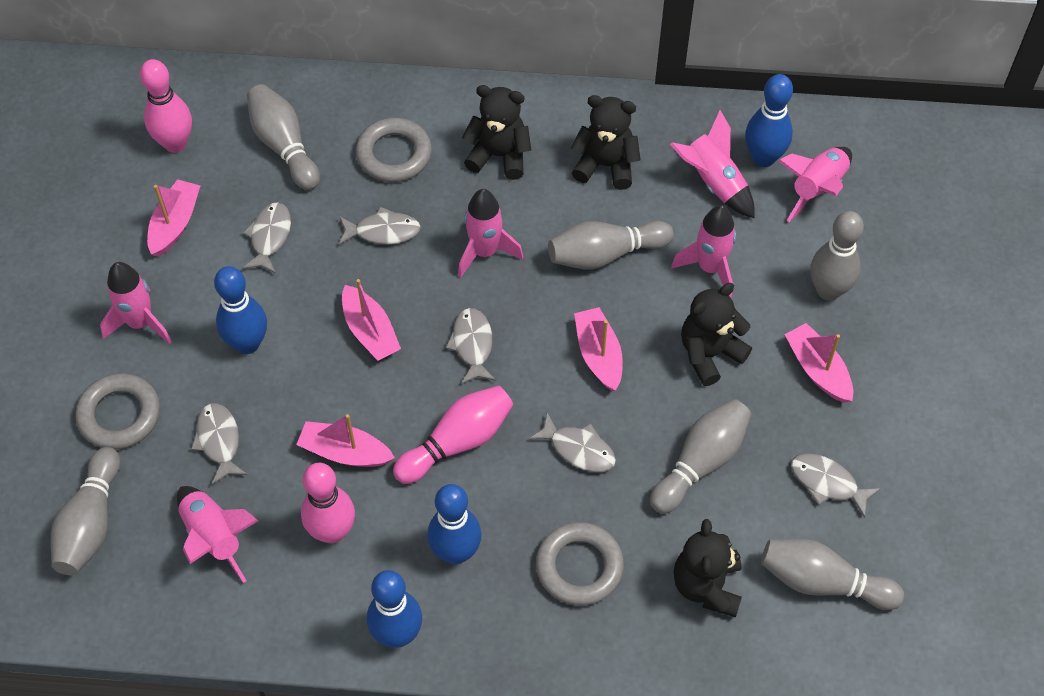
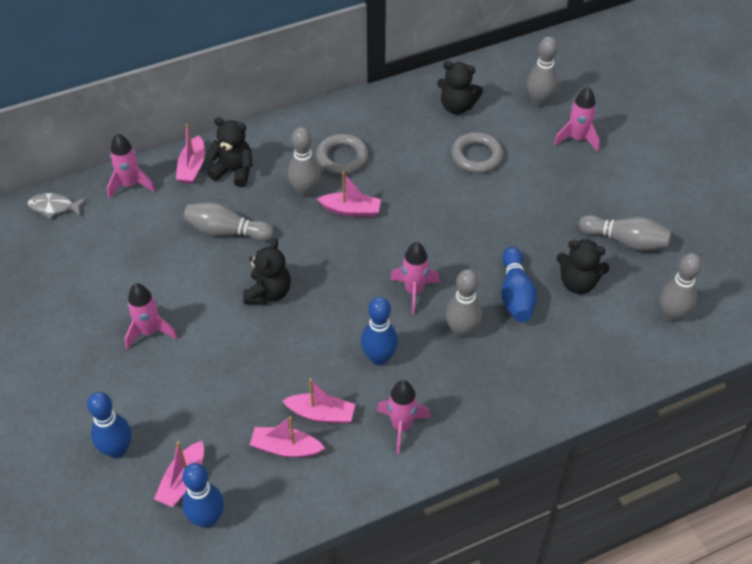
grey fish: [191,403,247,485] [243,203,291,274] [339,207,421,245] [446,308,496,384] [529,412,616,472] [791,454,880,518] = 6 -> [28,193,87,219] = 1
grey ring: [75,373,160,449] [356,118,432,182] [536,522,624,606] = 3 -> [316,134,368,175] [451,132,504,174] = 2
pink bowling pin: [140,59,192,153] [301,463,355,544] [393,385,513,484] = 3 -> none = 0
pink rocket: [100,262,172,344] [177,486,258,583] [458,189,523,278] [670,110,755,218] [671,205,736,298] [778,147,852,222] = 6 -> [107,133,155,199] [125,283,177,350] [377,380,431,454] [390,242,440,315] [554,86,600,152] = 5

